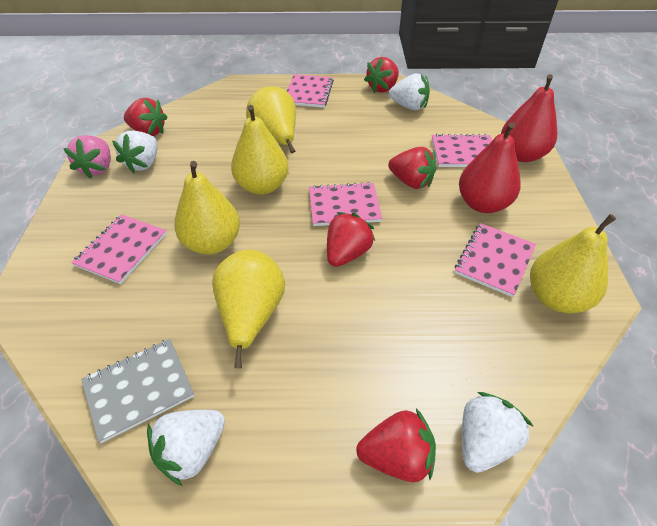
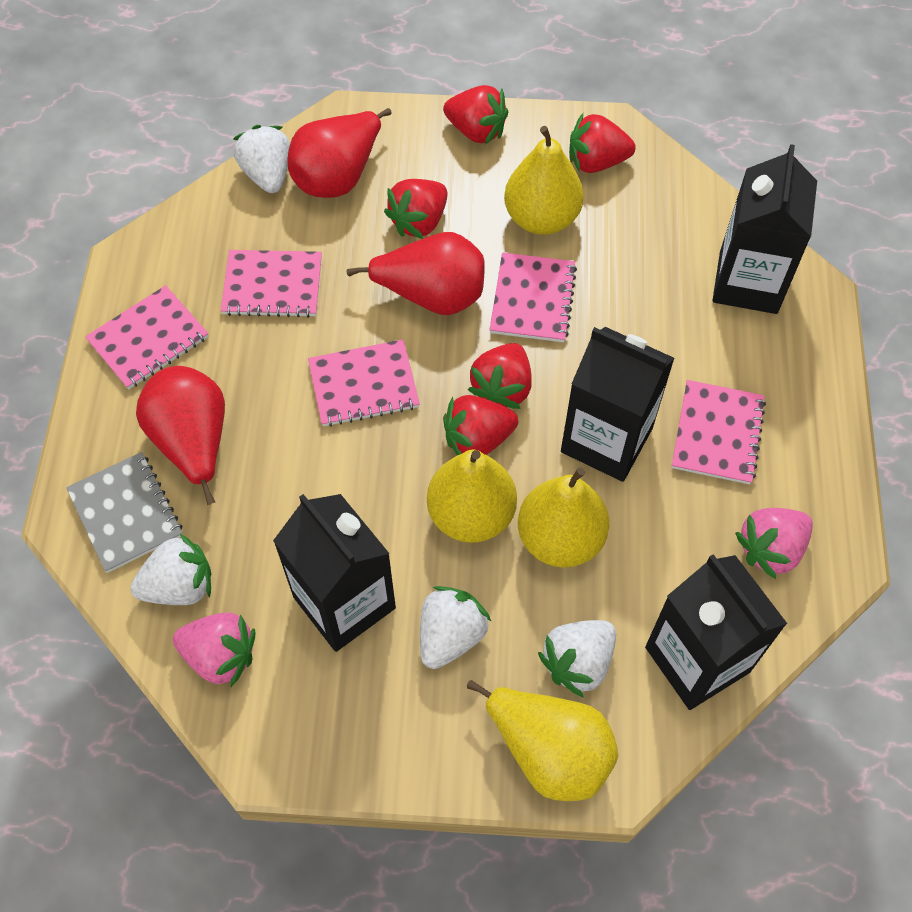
black carton: none = 0 -> [273,494,396,652] [561,327,675,482] [645,554,787,710] [712,144,817,314] = 4
pink strawberry: [63,135,111,179] = 1 -> [173,613,256,687] [735,508,813,579] = 2
red pear: [459,122,520,213] [501,74,557,162] = 2 -> [136,366,225,505] [287,108,391,198] [347,232,485,315] = 3
yellow pear: [174,161,240,255] [212,250,285,368] [231,105,289,195] [246,86,296,153] [530,214,616,313] = 5 -> [427,450,517,543] [467,680,618,801] [504,126,584,235] [518,467,609,568] = 4

